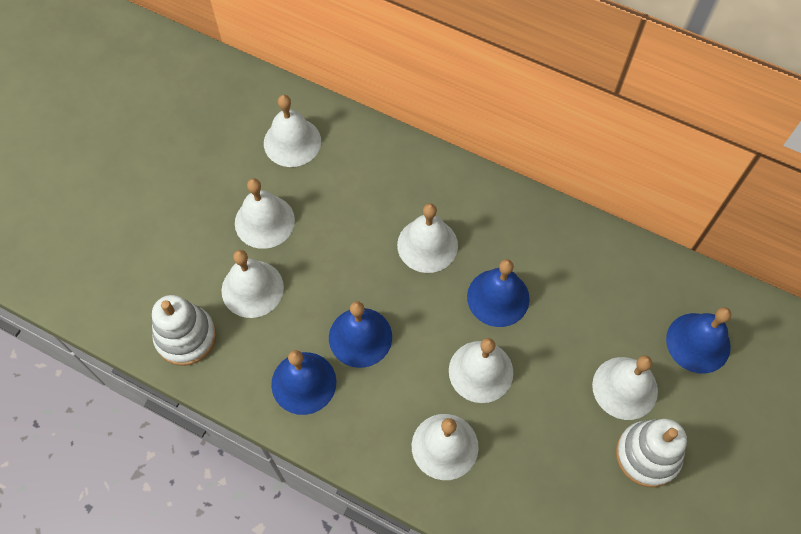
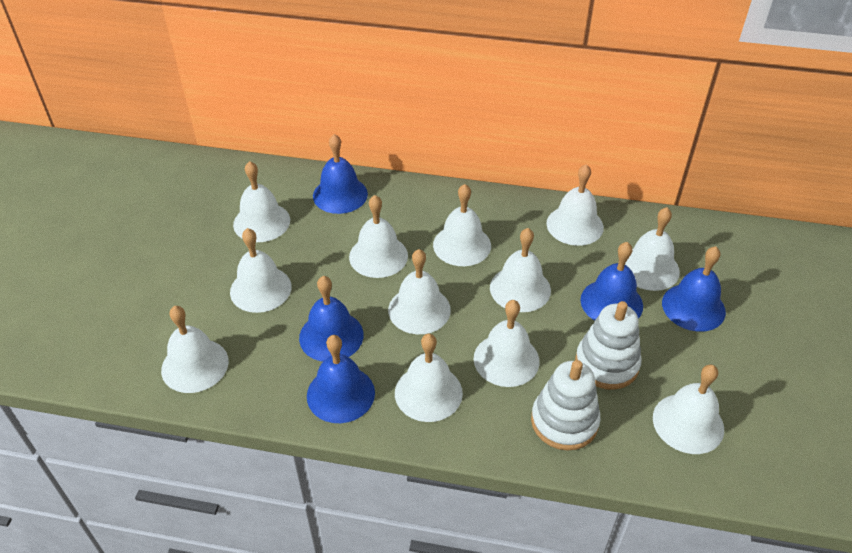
blue bell: [271,350,336,415] [329,301,392,368] [467,259,530,327] [666,307,731,373] = 4 -> [299,276,364,362] [307,335,375,423] [313,134,368,214] [581,242,643,321] [662,246,726,332] = 5
white bell: [221,250,284,318] [235,178,295,249] [264,95,321,167] [397,203,458,273] [412,414,479,480] [449,338,513,403] [592,356,658,420] = 7 -> [161,306,229,393] [230,228,292,313] [233,161,290,242] [349,195,408,278] [388,249,451,334] [395,334,463,422] [433,184,491,266] [474,300,539,387] [490,228,551,312] [546,164,604,246] [625,207,680,291] [653,365,724,454] = 12

